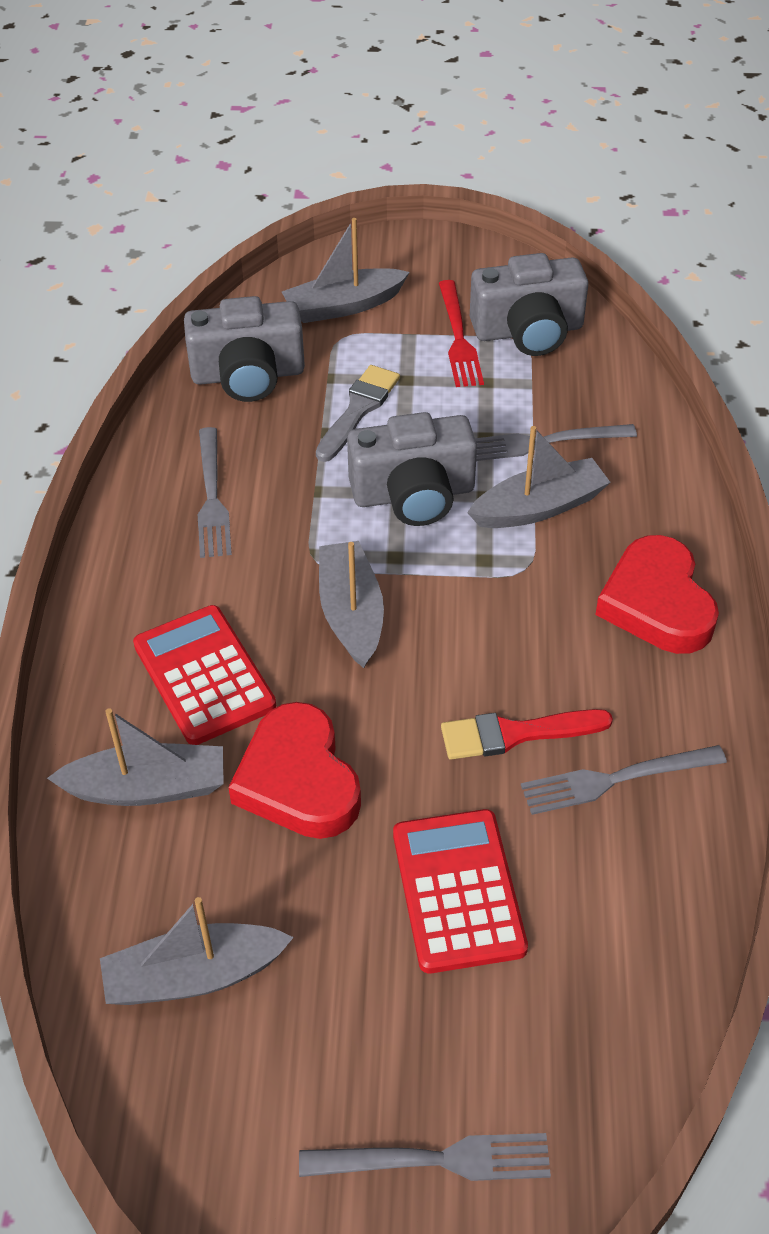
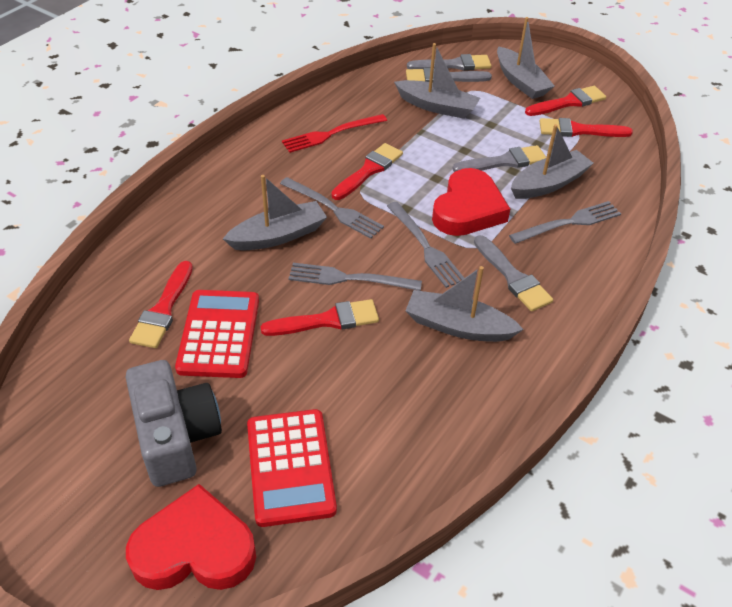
grey brush: [316,365,400,462] = 1 -> [406,68,492,82] [407,54,492,71] [452,145,546,172] [474,235,553,312] = 4
grey camera: [184,296,305,402] [347,412,477,526] [470,253,588,356] = 3 -> [126,360,222,487] = 1
red brush: [441,709,613,760] = 1 -> [129,261,193,348] [260,299,379,336] [331,143,403,200] [525,86,606,116] [540,118,633,137] = 5

